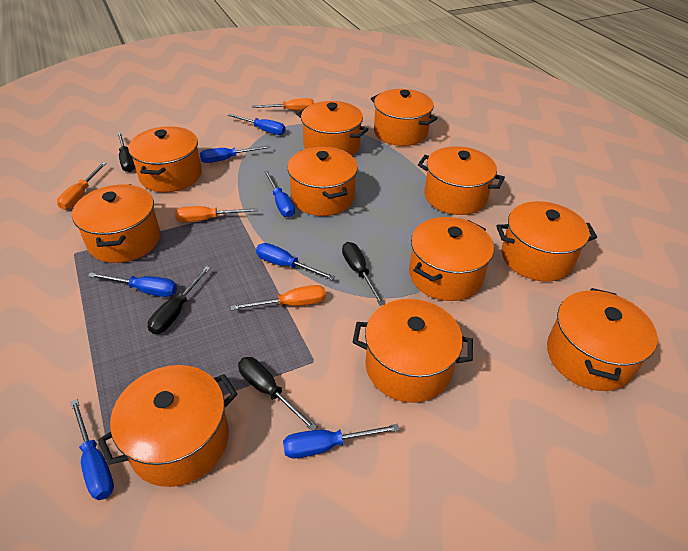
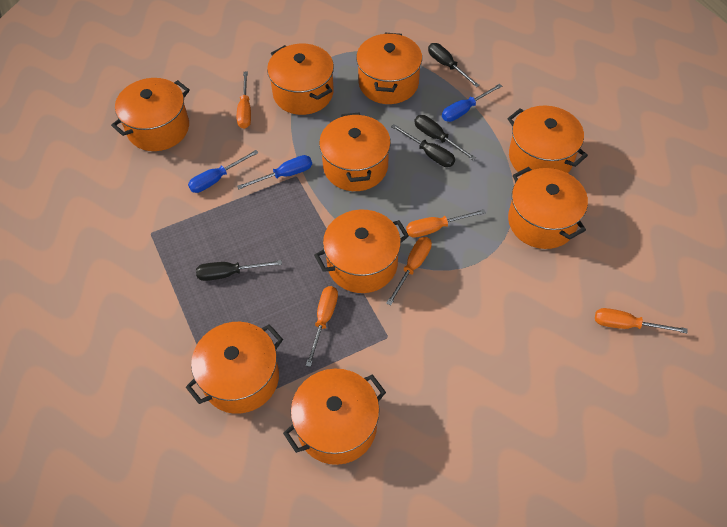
blue screwdriver: [70,399,114,500] [88,272,177,297] [200,145,271,163] [228,114,286,135] [256,243,335,280] [264,171,295,217] [283,424,399,458] = 7 -> [188,150,259,193] [237,155,312,189] [442,84,502,122] = 3
orange pot: [72,184,160,263] [98,365,238,487] [128,126,202,192] [287,147,358,216] [297,101,369,156] [353,299,473,403] [371,89,438,146] [409,217,494,301] [418,146,505,215] [496,201,597,282] [547,288,658,391] = 11 -> [111,78,190,151] [186,322,283,414] [267,44,334,115] [283,369,386,465] [314,210,409,293] [319,112,391,191] [356,33,422,104] [507,106,588,175] [508,167,588,249] = 9
orange screwdriver: [57,162,106,210] [175,206,257,222] [231,285,326,310] [252,98,314,111] = 4 -> [237,72,251,129] [306,286,338,367] [386,237,432,306] [406,209,486,238] [595,308,688,333] = 5

